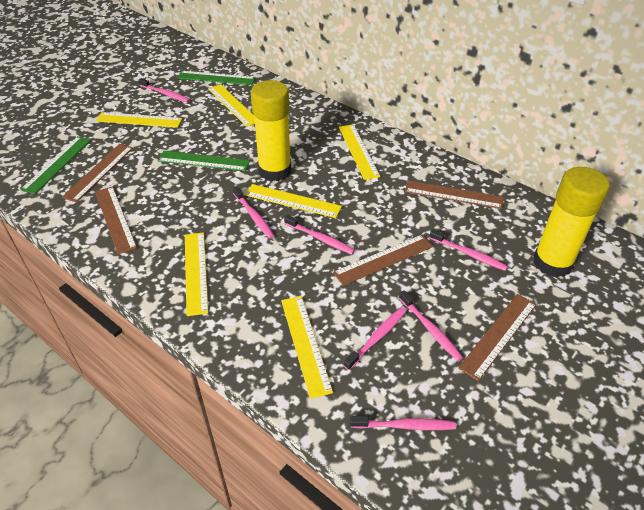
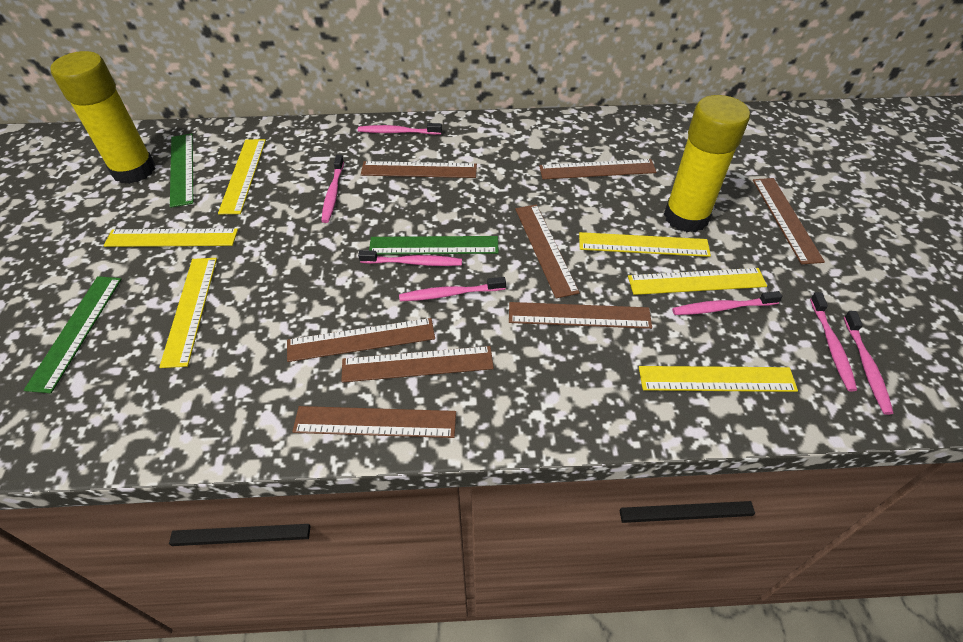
brown ruler: [62,144,133,203] [95,186,137,254] [333,235,433,286] [405,180,504,209] [458,294,536,381] = 5 -> [287,318,435,362] [292,406,456,438] [341,346,494,383] [360,161,477,178] [509,302,652,329] [515,204,580,299] [539,159,657,179] [753,178,825,265] = 8

